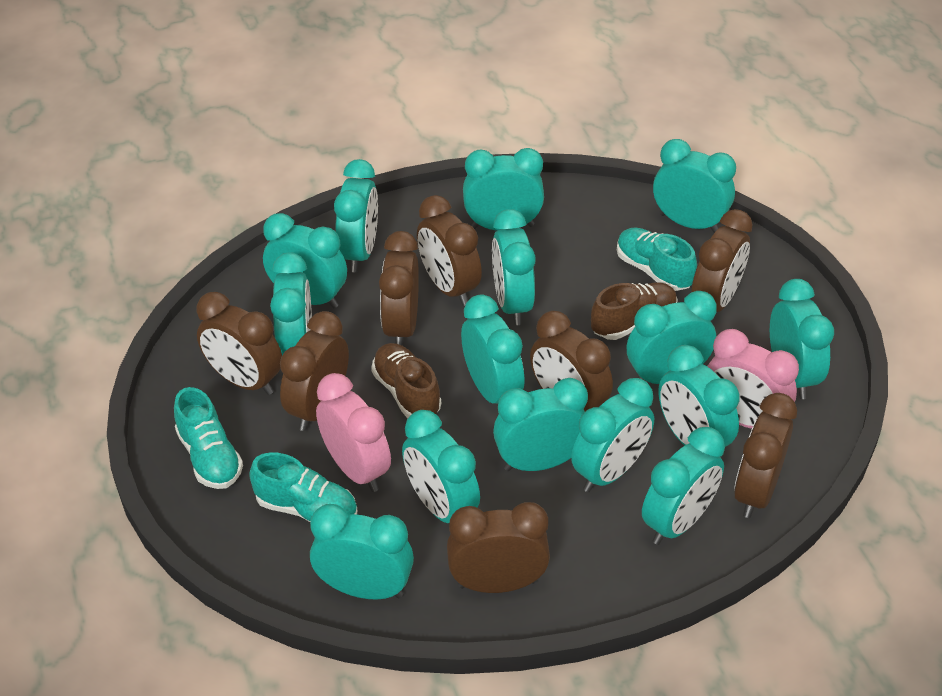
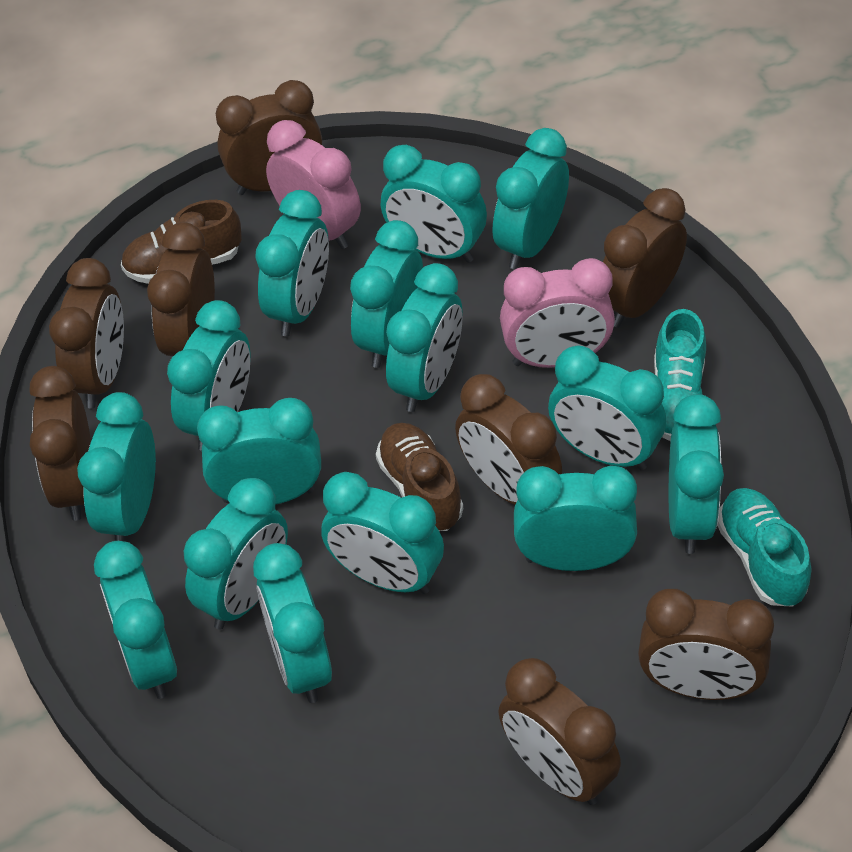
turquoise shoe: [174,387,243,489] [249,452,357,522] [617,228,697,291] = 3 -> [654,309,706,441] [717,488,811,607] = 2

